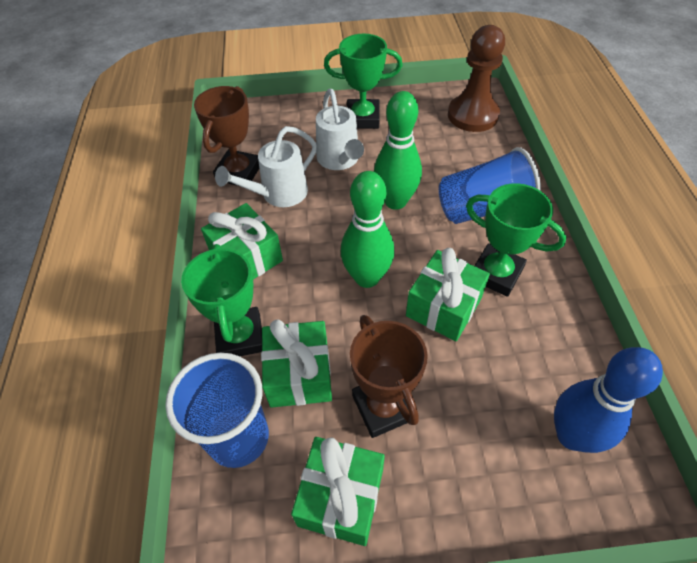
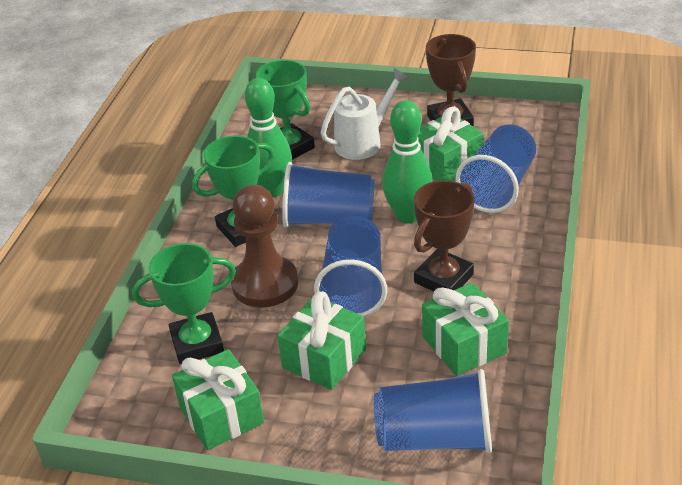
blue bowling pin: [554,347,663,453] = 1 -> none = 0
blue cup: [165,353,269,468] [439,147,541,224] = 2 -> [282,162,375,227] [314,216,387,317] [374,369,492,453] [455,124,536,213] = 4
white watering can: [215,126,317,207] [316,89,364,170] = 2 -> [321,68,409,160] = 1

